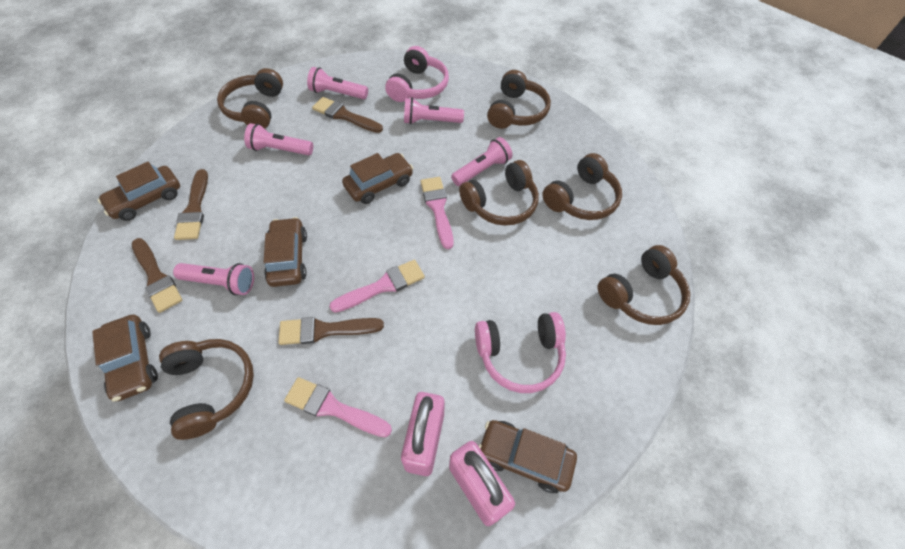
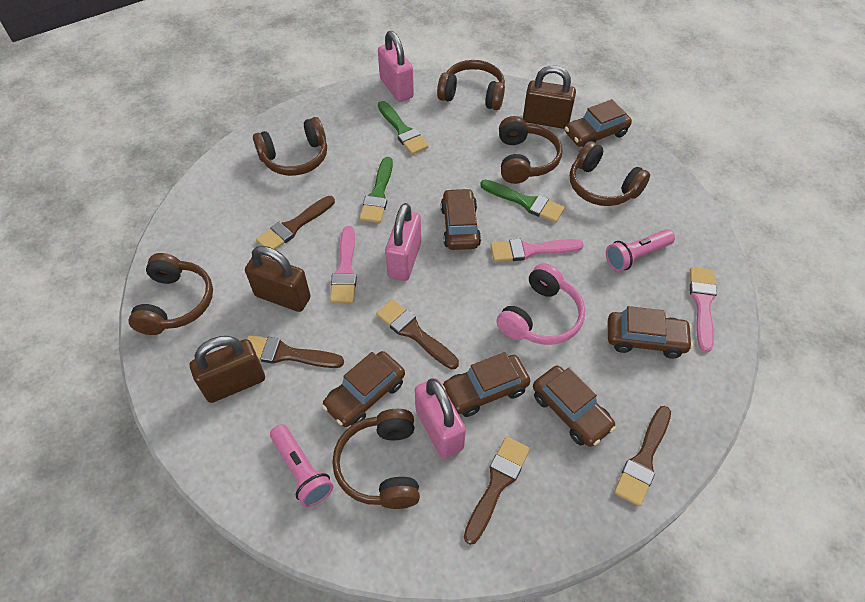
brown brush: [132,238,182,313] [174,169,208,240] [278,317,384,345] [312,97,383,133] = 4 -> [247,335,344,368] [256,196,335,249] [376,299,459,370] [464,436,530,545] [614,406,671,506] = 5
brown car: [92,314,158,401] [97,162,180,221] [264,217,307,287] [342,153,413,204] [479,420,577,493] = 5 -> [322,351,405,427] [441,188,481,250] [442,352,530,417] [533,366,616,447] [565,99,632,147] [608,306,693,358] = 6
brown padlock: none = 0 -> [190,336,265,403] [245,246,311,312] [523,66,576,129] = 3
green brush: none = 0 -> [359,157,393,223] [378,101,429,155] [480,179,565,223] = 3
pink flashlight: [173,263,254,295] [244,123,313,155] [307,67,368,99] [404,98,464,124] [451,137,512,186] = 5 -> [270,424,333,507] [606,229,675,272] = 2
pink headphones: [385,46,449,102] [475,312,566,393] = 2 -> [496,263,585,345] = 1
pink padlock: [401,392,445,476] [449,441,515,526] = 2 -> [378,31,414,102] [385,203,421,281] [415,378,466,459] = 3

